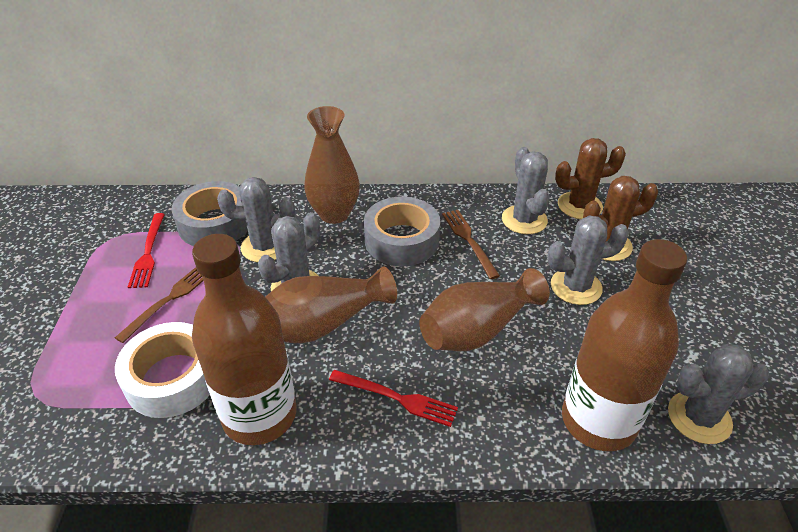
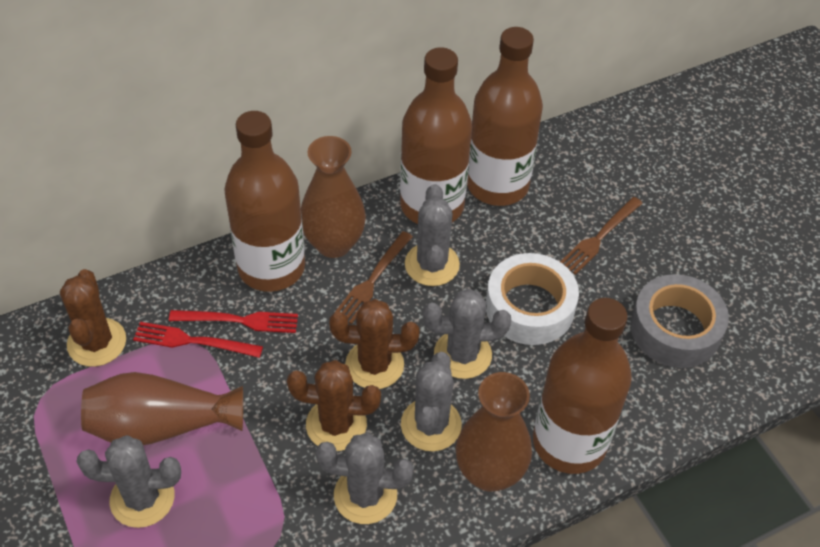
brown bottle: [192,234,296,445] [562,239,687,451] = 2 -> [224,111,305,292] [400,47,472,224] [467,27,543,206] [533,298,632,474] = 4
brown cactus: [555,138,626,219] [583,176,659,261] = 2 -> [60,269,126,367] [287,360,381,451] [329,299,419,389] = 3
grey tape: [172,181,248,246] [364,196,440,266] = 2 -> [630,274,729,368] = 1

